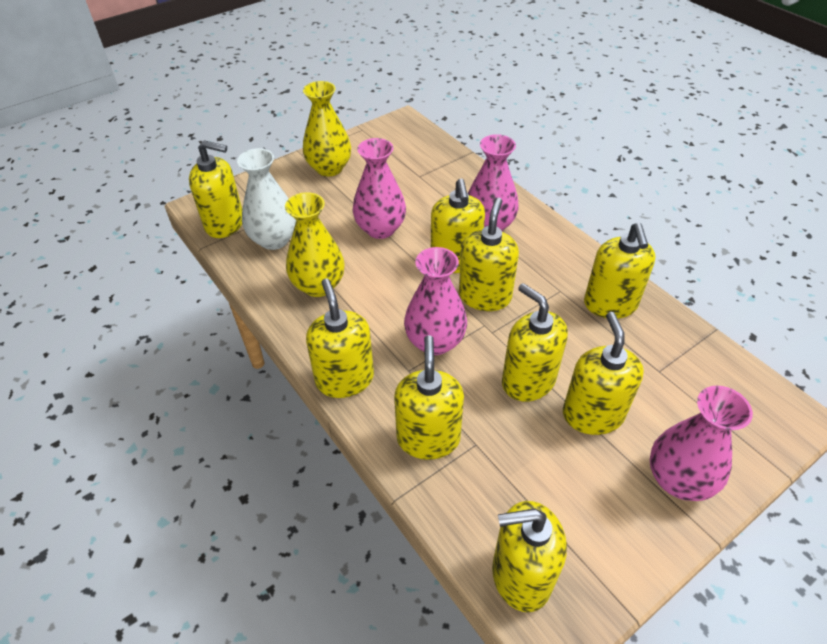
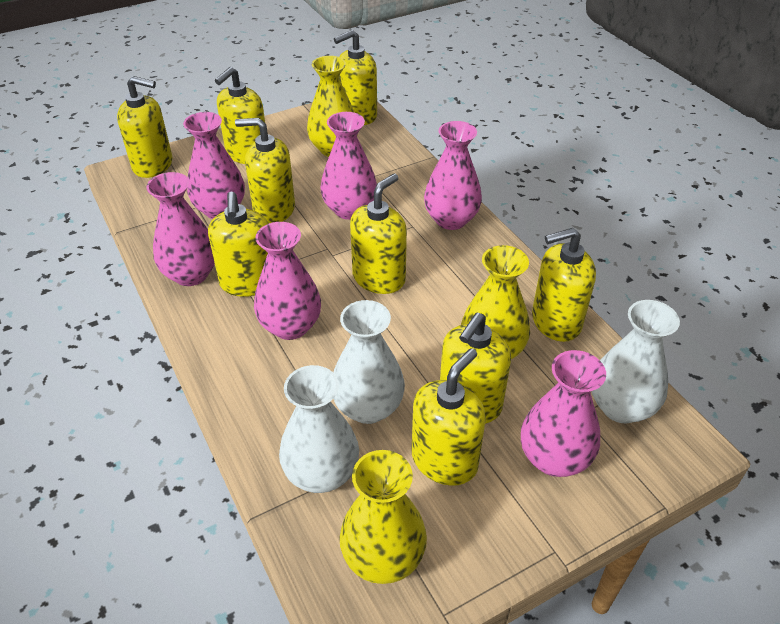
pink vase: [353,138,406,239] [404,247,467,355] [468,134,519,231] [650,386,753,501] = 4 -> [146,172,215,286] [183,112,245,219] [254,222,321,340] [320,112,377,220] [424,121,482,230] [521,350,606,477] = 6
white vase: [237,148,296,250] = 1 -> [279,365,359,493] [333,300,405,424] [592,300,680,423] = 3
yellow vase: [285,192,345,297] [303,81,351,177] = 2 -> [307,56,358,157] [339,450,427,584] [461,245,530,359] = 3

